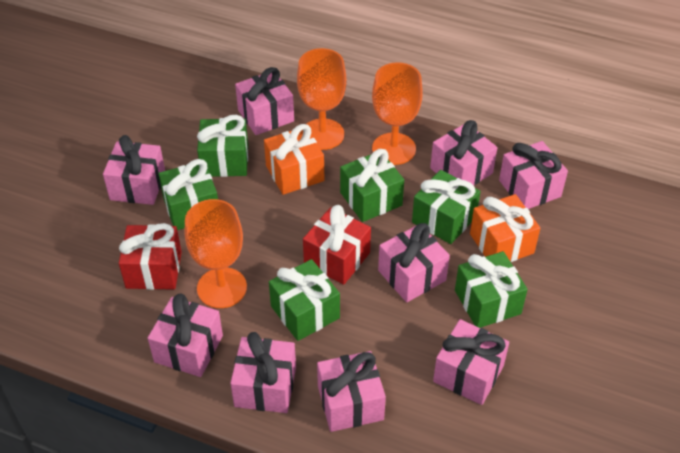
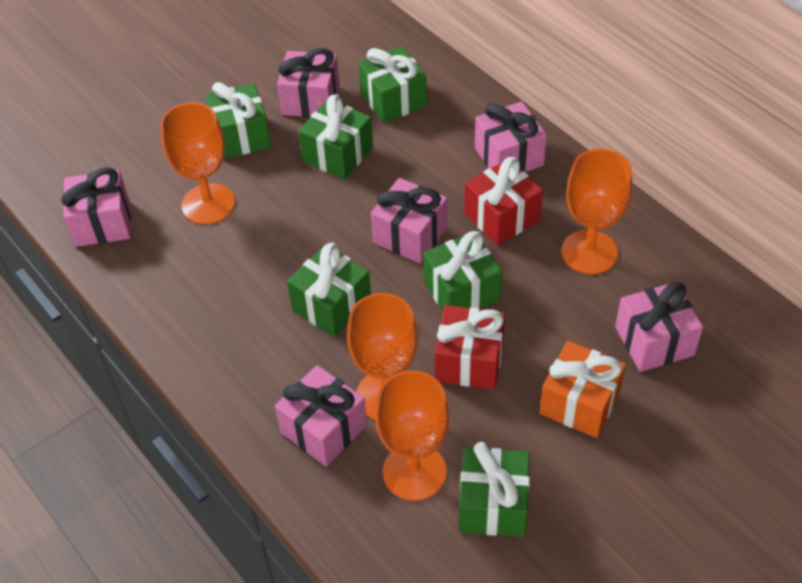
orange gift: [264,124,324,195] [470,194,540,262] = 2 -> [539,341,626,438] = 1
orange goblet: [184,199,247,308] [297,48,347,150] [372,62,423,165] = 3 -> [160,102,235,224] [347,293,418,420] [375,370,450,501] [561,149,632,274] = 4
pink gift: [103,135,165,205] [148,293,223,377] [230,332,296,413] [235,67,294,135] [317,351,386,432] [378,223,450,302] [430,120,497,185] [433,319,509,405] [499,141,568,209] = 9 -> [61,167,131,247] [275,365,367,467] [277,48,339,118] [371,178,447,264] [475,101,547,172] [615,282,703,372] = 6

